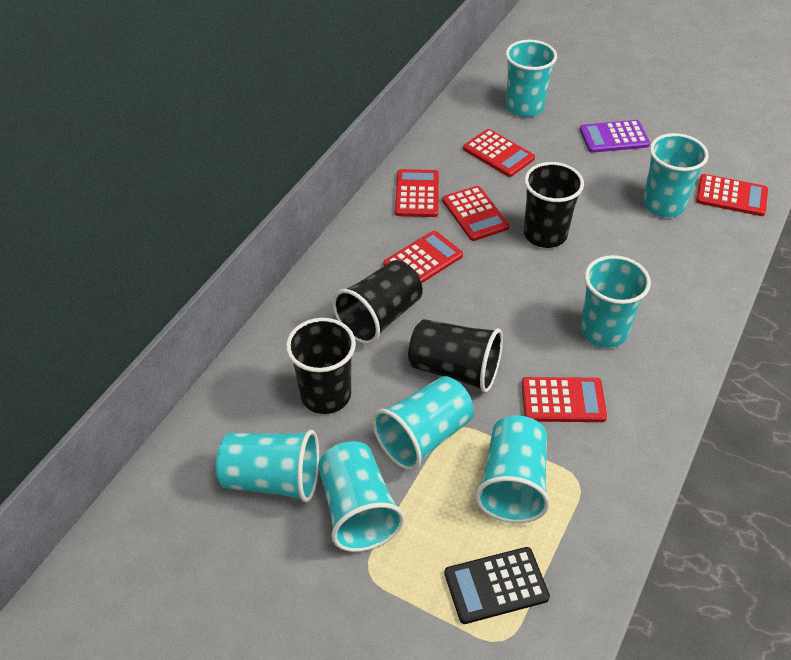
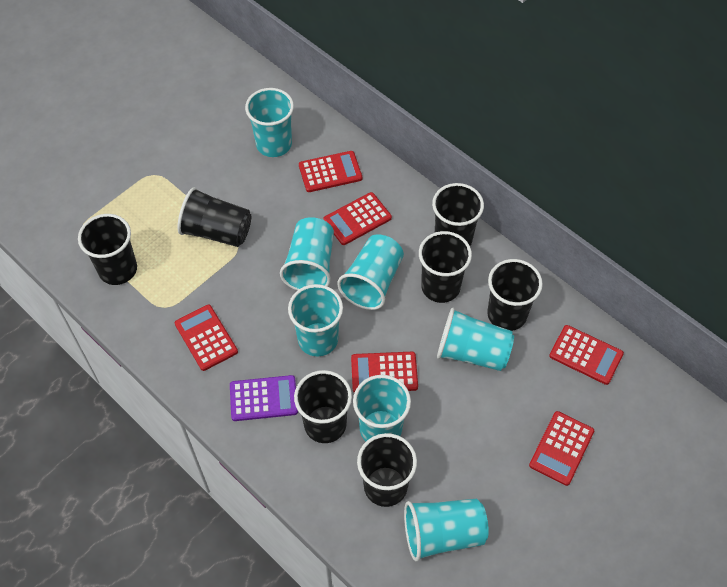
black calculator: [445,547,550,624] = 1 -> none = 0
black cup: [286,318,356,414] [333,260,423,344] [408,319,503,393] [524,162,584,248] = 4 -> [78,214,137,285] [178,187,251,247] [294,370,352,443] [357,433,417,507] [419,231,472,303] [432,183,484,246] [487,259,543,331] = 7

